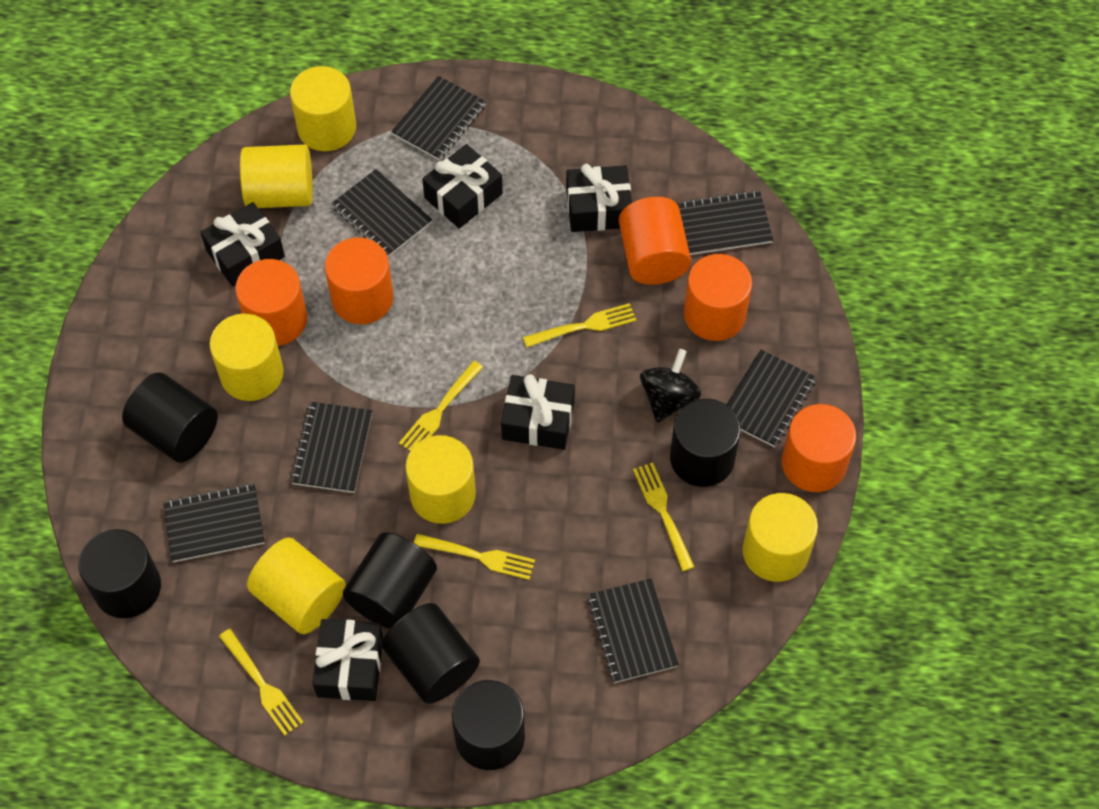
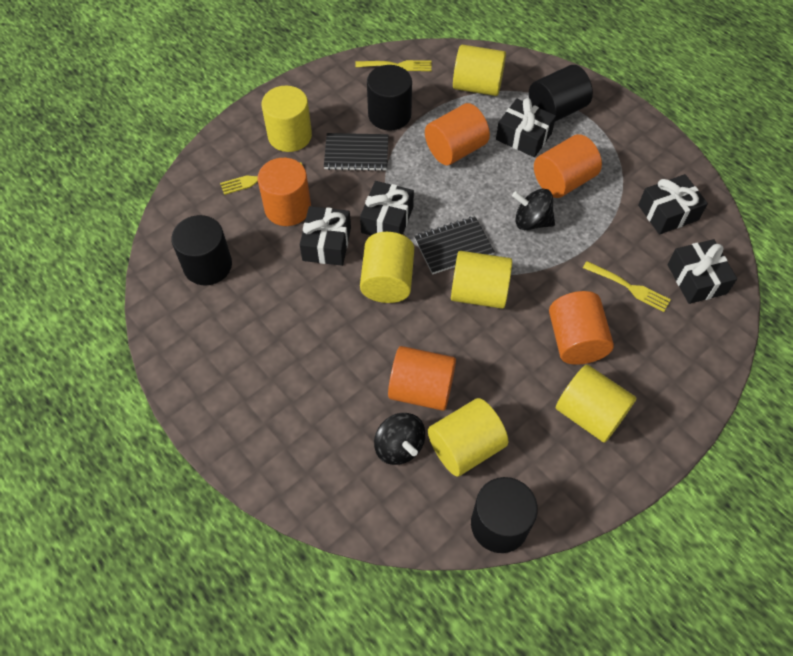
black cylinder: [78,529,161,618] [122,373,218,463] [343,532,437,629] [382,603,480,704] [452,680,525,770] [670,399,741,487] = 6 -> [171,215,232,285] [367,65,412,131] [471,477,538,553] [529,65,593,121] = 4
black notebook: [163,483,264,562] [290,402,372,493] [331,169,432,257] [391,76,486,160] [587,579,679,683] [677,190,773,255] [727,349,816,448] = 7 -> [324,133,389,171] [414,216,495,274] = 2
black spinning top: [640,349,701,423] = 1 -> [374,413,425,465] [512,189,555,230] = 2
yellow fork: [219,629,304,736] [399,361,483,451] [414,534,535,580] [523,303,636,348] [633,462,694,571] = 5 -> [220,162,303,195] [355,60,432,71] [583,261,671,312] = 3

